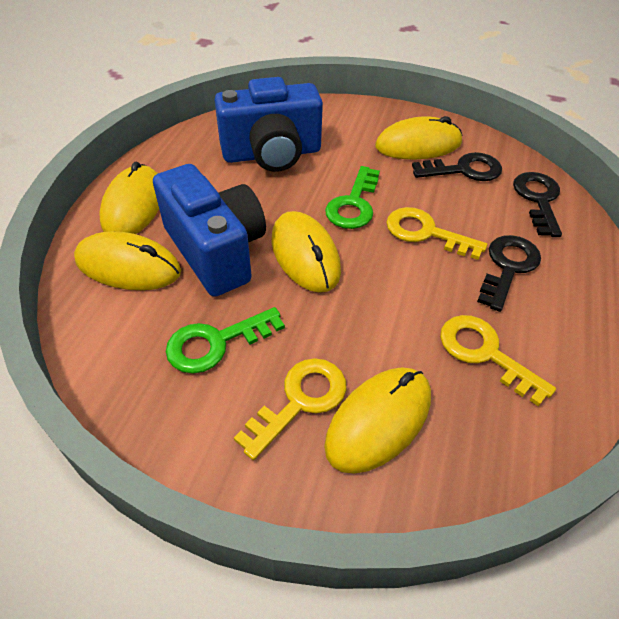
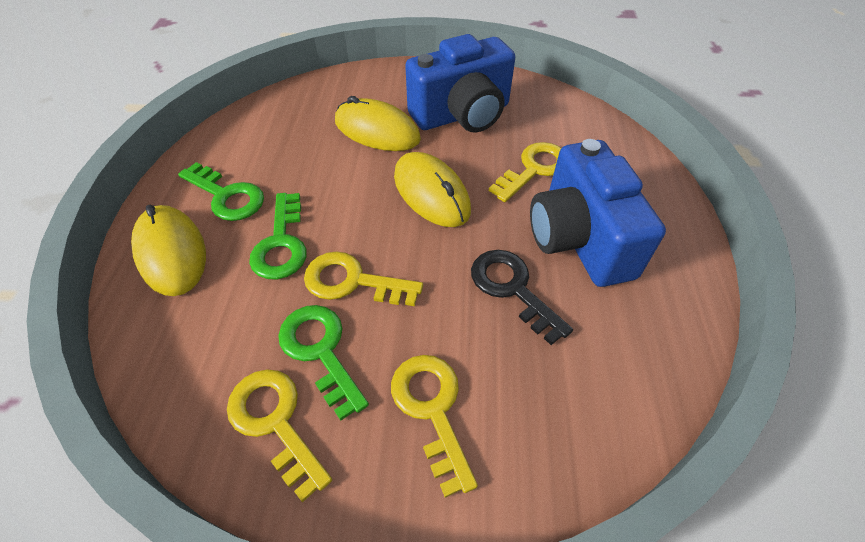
black key: [412,152,502,181] [477,235,541,312] [513,172,562,237] = 3 -> [471,250,573,345] = 1
green key: [166,307,285,374] [325,166,380,229] = 2 -> [178,162,264,221] [249,193,307,280] [278,305,369,421] = 3
yellow key: [234,358,347,460] [386,207,487,260] [440,315,556,406] = 3 -> [227,369,332,502] [304,251,423,306] [391,355,478,498] [489,142,561,202] = 4
yellow mouse: [74,231,181,290] [99,162,159,234] [271,211,341,292] [324,367,431,474] [375,116,462,160] = 5 -> [131,205,206,296] [335,96,421,151] [394,152,471,227] = 3

